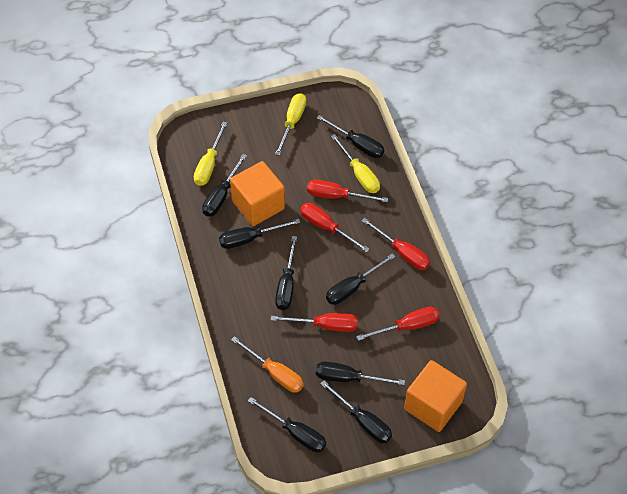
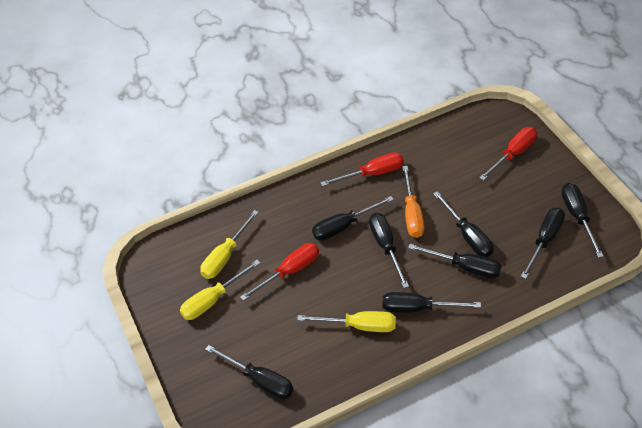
orange cube: [230,161,285,226] [404,360,467,432] = 2 -> none = 0
red screwdriver: [271,313,358,332] [300,203,369,252] [307,180,388,202] [356,307,440,341] [362,218,430,270] = 5 -> [240,243,319,301] [321,152,404,186] [479,127,537,181] = 3

